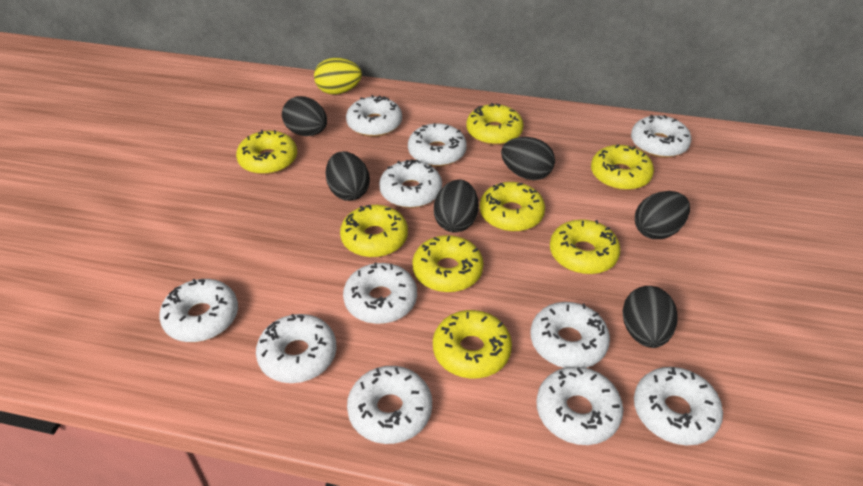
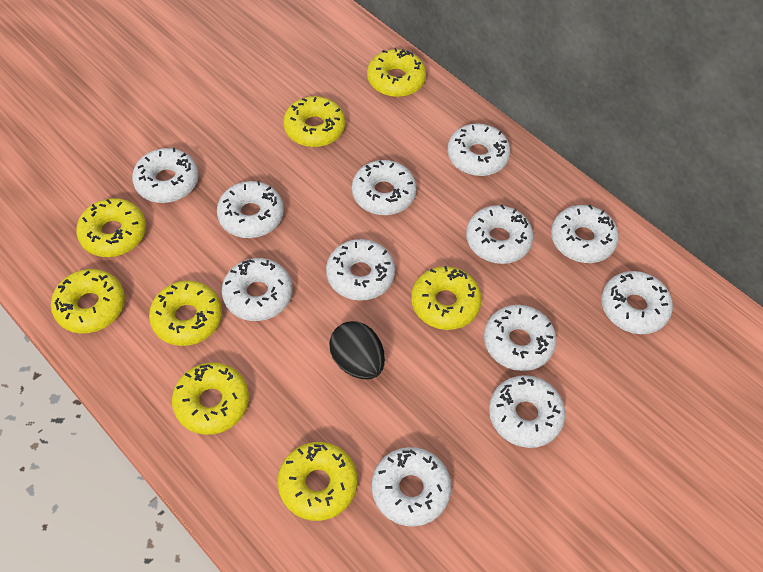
black egg: [282,96,327,136] [326,151,370,201] [434,180,479,233] [501,137,555,180] [623,286,678,348] [635,191,690,239] = 6 -> [329,321,385,379] = 1
white donut: [159,279,238,342] [256,314,337,383] [343,262,417,324] [346,95,402,137] [347,366,432,444] [379,159,442,208] [408,123,467,166] [531,302,610,368] [536,367,623,445] [631,115,691,158] [634,367,723,445] = 11 -> [132,147,199,203] [217,181,284,238] [221,258,292,321] [326,239,395,301] [352,160,417,215] [372,447,451,527] [448,123,510,176] [466,204,533,264] [484,305,556,371] [489,375,565,448] [551,204,619,263] [601,271,673,334] = 12
yellow egg: [314,58,362,95] = 1 -> none = 0

